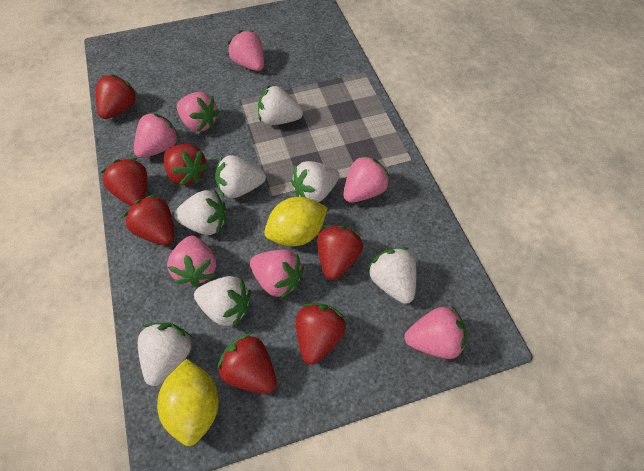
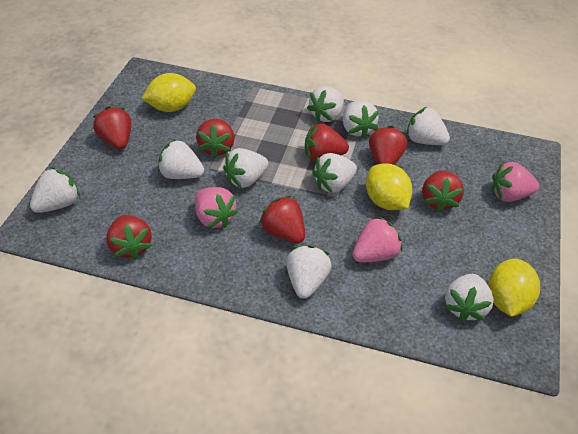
pink strawberry: [134,112,180,158] [167,235,217,287] [177,92,220,132] [228,30,264,71] [250,249,304,299] [343,155,390,203] [405,306,467,359] = 7 -> [195,187,238,228] [353,216,402,263] [492,162,539,202] = 3
white strawberry: [138,323,193,386] [174,190,226,235] [194,276,251,327] [215,155,266,198] [258,85,303,125] [291,161,339,202] [368,247,417,304] = 7 -> [30,167,80,213] [158,139,204,179] [223,148,268,188] [286,245,332,299] [307,86,344,122] [312,153,357,193] [343,101,379,138] [406,107,450,145] [445,274,494,322] = 9
yellow lemon: [157,359,219,446] [264,197,328,246] = 2 -> [141,73,196,112] [366,163,412,210] [488,259,540,317] = 3

